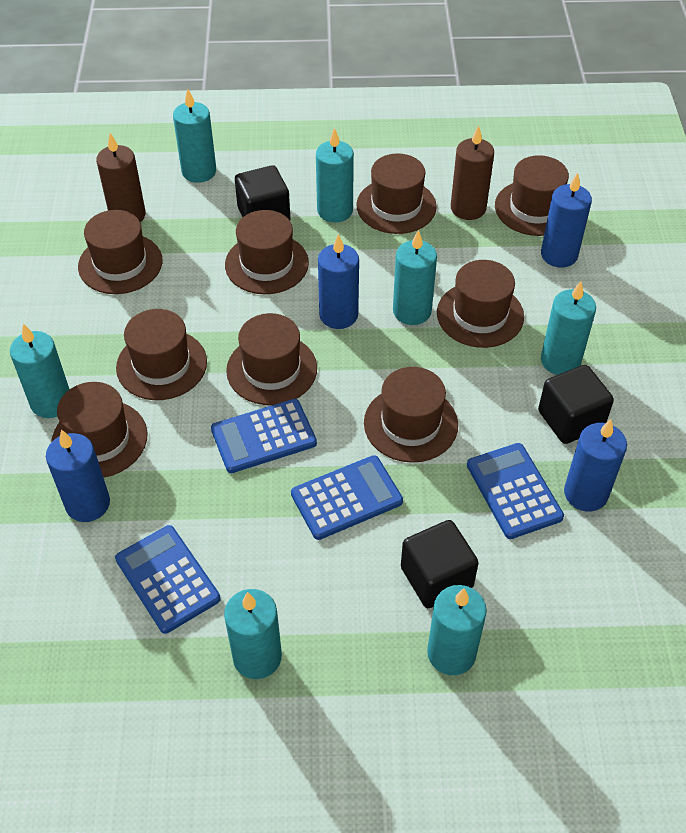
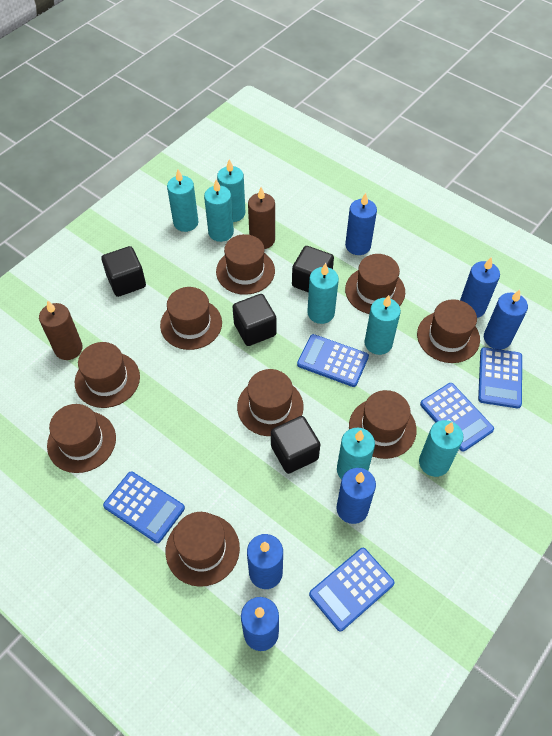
black cube: [235,165,290,220] [401,520,479,608] [538,365,614,444] = 3 -> [101,246,146,297] [232,294,276,346] [271,416,320,474] [292,246,334,293] = 4
blue calculator: [115,525,221,634] [211,399,317,473] [291,455,403,540] [467,443,564,539] = 4 -> [103,471,185,543] [297,334,369,387] [309,548,395,632] [420,383,494,452] [478,347,522,408] = 5
blue candle: [46,429,110,522] [318,234,359,329] [541,173,592,268] [564,419,627,511] = 4 -> [241,597,279,651] [247,534,283,589] [337,468,376,524] [345,193,377,255] [460,257,500,318] [484,290,528,349] = 6

